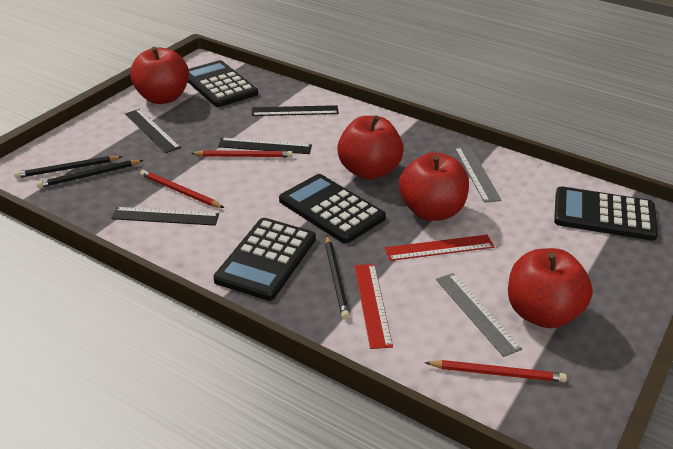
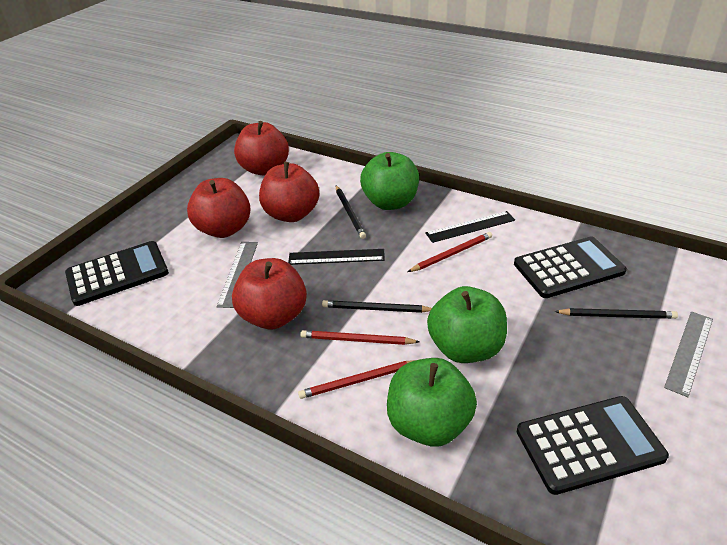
black calculator: [188,60,258,107] [213,218,316,301] [279,174,386,244] [554,186,658,241] = 4 -> [65,241,169,306] [514,236,627,298] [517,396,669,495] = 3
black ruler: [111,207,219,226] [125,109,181,153] [218,138,312,154] [252,105,339,116] = 4 -> [288,249,385,265] [425,211,515,243] = 2
green apple: none = 0 -> [360,152,419,210] [387,358,477,446] [427,286,507,363] = 3
red ruler: [354,264,393,349] [384,235,494,261] = 2 -> none = 0

